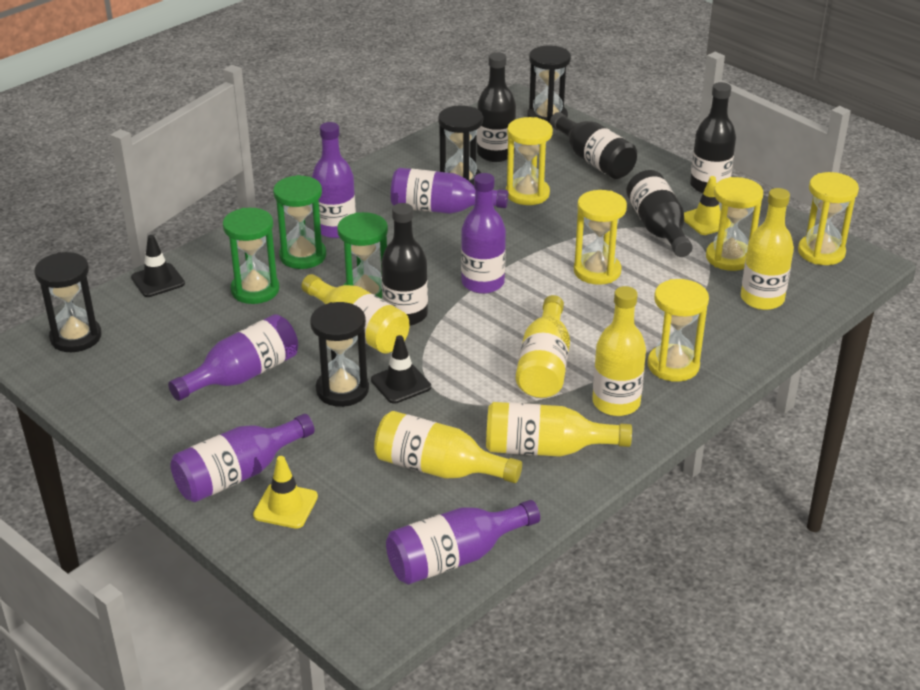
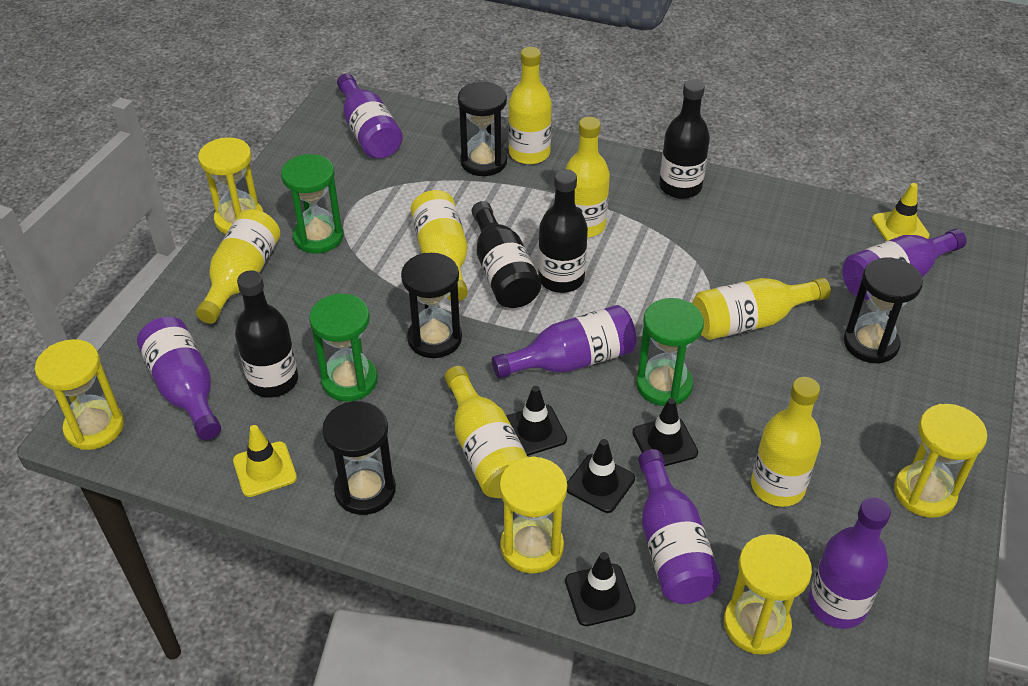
black bottle: [381,203,428,326] [477,52,516,162] [550,112,637,179] [626,170,693,257] [690,82,736,193] = 5 -> [235,270,298,398] [471,201,541,308] [538,169,588,293] [659,79,710,199] = 4
black traffic cone: [131,235,185,297] [371,335,431,404] = 2 -> [506,386,567,456] [565,552,636,626] [567,439,635,513] [633,398,698,466] = 4
yellow bottle: [301,274,409,354] [374,411,522,483] [486,402,632,457] [516,295,570,398] [592,286,646,416] [741,188,794,310] = 6 -> [196,209,280,324] [411,190,468,301] [444,366,527,498] [508,47,552,164] [565,117,610,238] [692,278,831,340] [751,377,821,507] = 7

